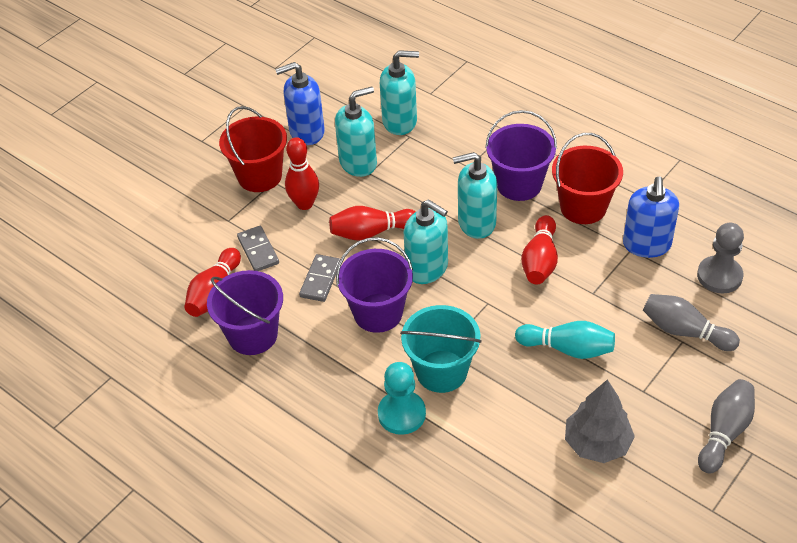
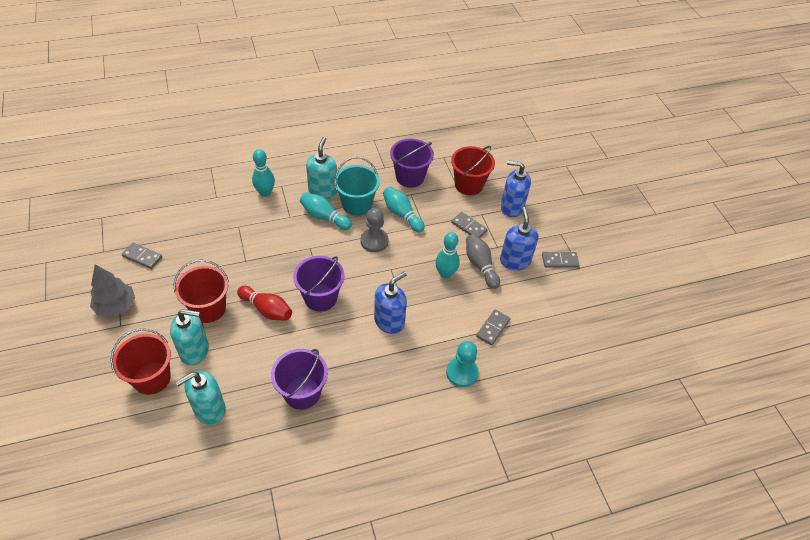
blue soap dispenser: [275,62,325,145] [623,176,679,258] = 2 -> [374,272,407,334] [500,207,539,270] [501,160,531,217] = 3
grey bowling pin: [643,294,740,351] [698,379,755,474] = 2 -> [466,234,500,289] = 1
grey domino: [237,226,279,271] [299,254,341,302] = 2 -> [122,243,162,269] [451,212,488,238] [476,310,510,346] [542,252,579,268] = 4
red bowling pin: [185,248,241,317] [285,137,319,210] [329,206,416,241] [521,215,558,284] = 4 -> [237,286,292,321] = 1
red bucket: [219,106,287,192] [552,133,623,224] = 2 -> [110,329,171,395] [174,260,229,323] [451,146,495,195] = 3
turquoise bowling pin: [515,321,615,359] = 1 -> [252,149,275,197] [300,193,352,230] [383,187,425,233] [435,232,460,279] = 4
turquoise soap dispenser: [335,87,377,177] [380,50,419,135] [404,199,448,284] [453,152,497,239] = 4 -> [170,309,209,366] [175,370,226,425] [306,137,338,199] = 3

